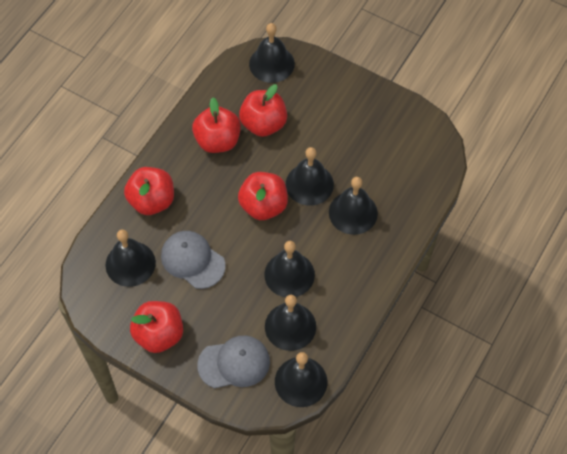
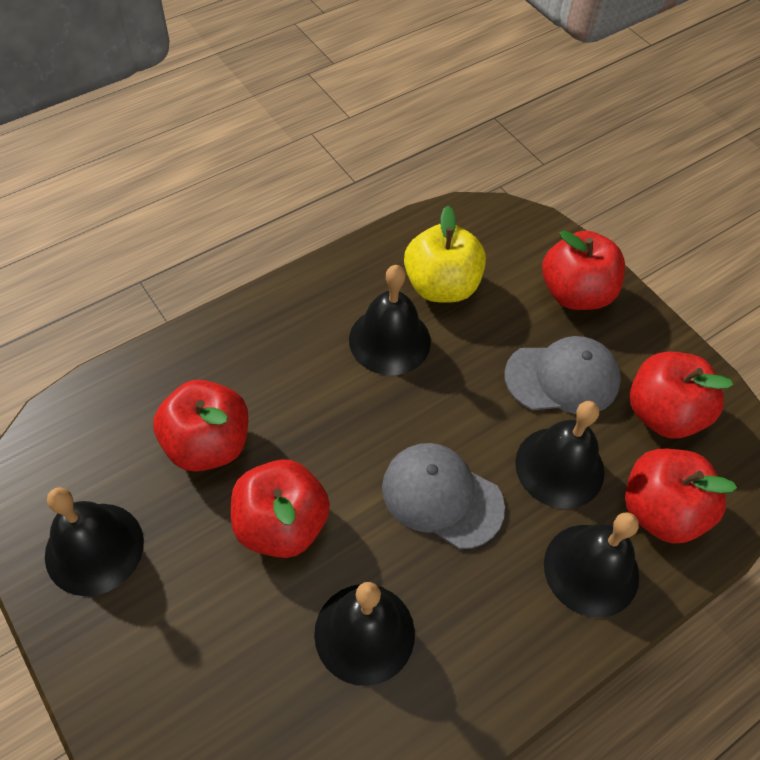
black bell: [106,229,156,287] [249,23,295,83] [265,241,315,297] [265,295,316,351] [275,352,327,407] [286,147,334,206] [329,177,378,235] = 7 -> [45,487,144,596] [314,582,415,686] [349,265,431,375] [515,401,605,509] [544,512,639,618] = 5
yellow apple: none = 0 -> [404,206,486,302] = 1

